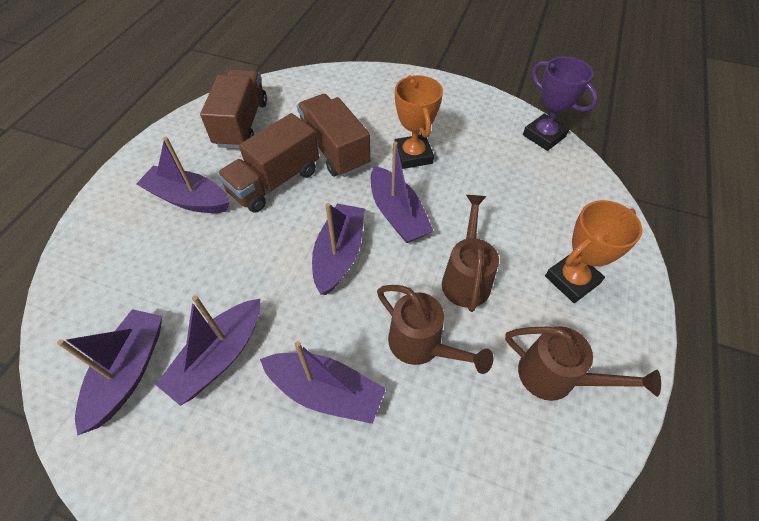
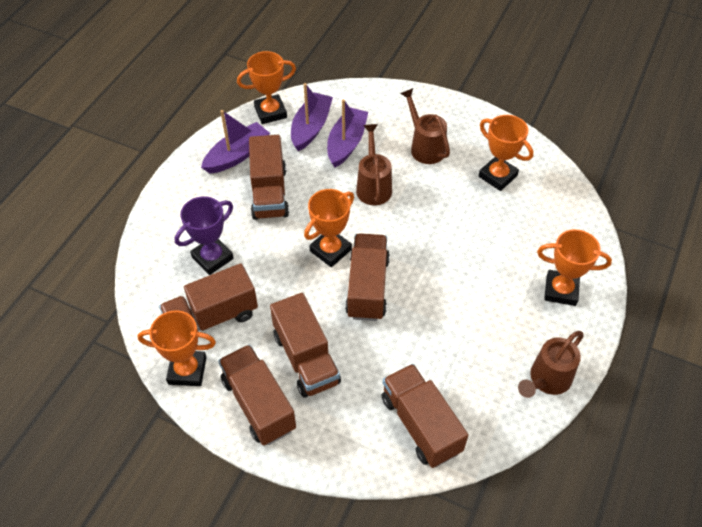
brown truck: [200,70,267,149] [217,113,319,213] [297,94,370,177] = 3 -> [159,263,258,331] [218,344,296,446] [249,135,289,220] [270,293,341,398] [345,233,390,321] [382,364,468,468] = 6
orange trophy: [394,75,443,169] [545,200,642,303] = 2 -> [138,310,216,386] [237,51,296,124] [304,189,354,267] [479,115,533,191] [537,229,612,306] = 5
purple boat: [57,309,162,435] [136,137,230,213] [156,295,260,406] [260,341,386,424] [312,203,365,295] [371,142,433,243] = 6 -> [201,110,270,173] [291,83,333,151] [327,99,368,167] = 3

